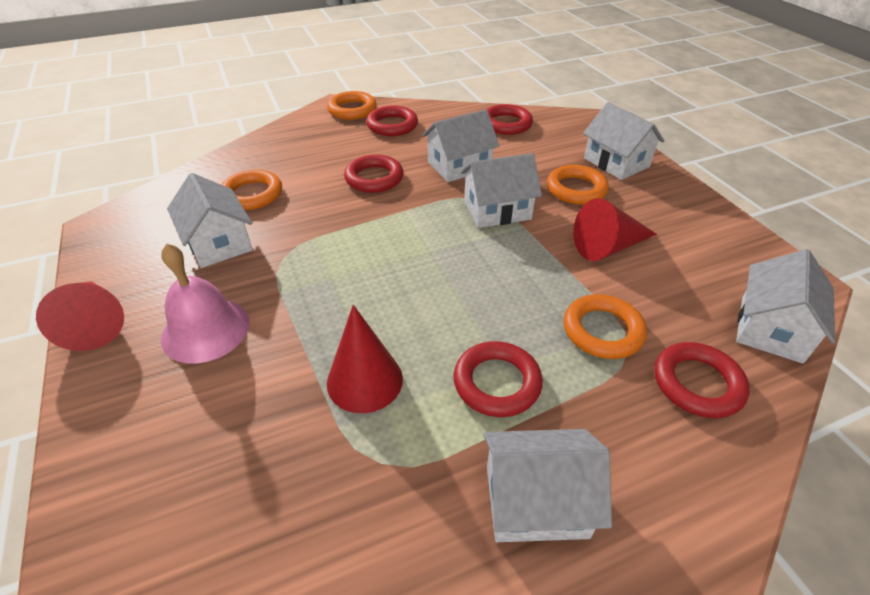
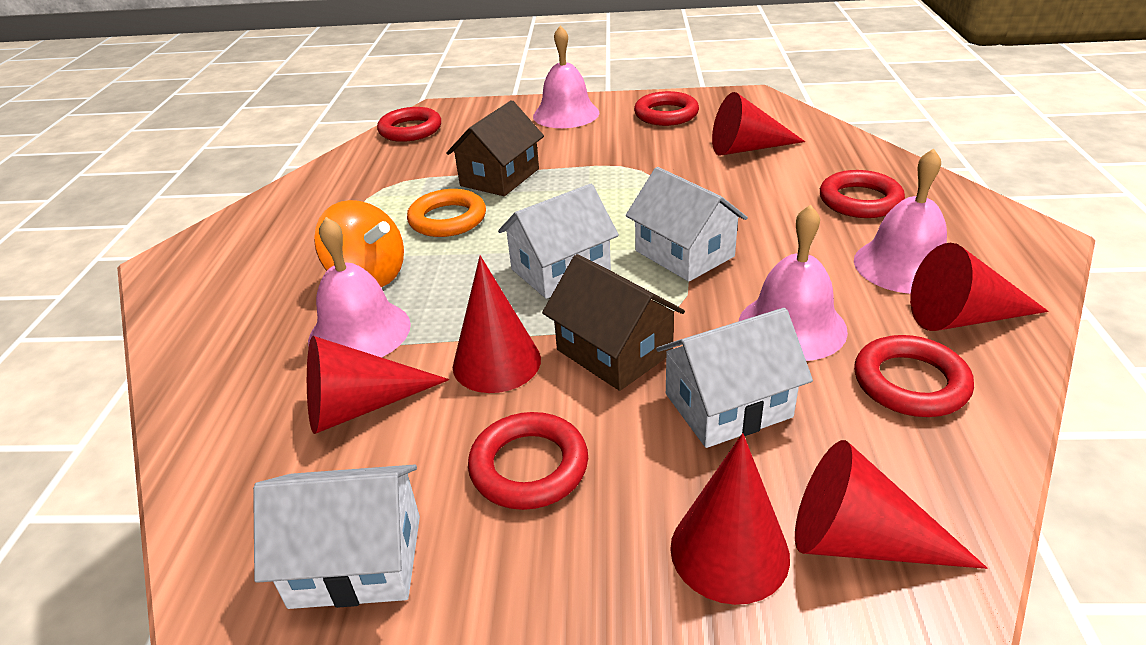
brown house: none = 0 -> [446,100,544,196] [542,254,685,391] = 2
orange ring: [221,170,282,210] [327,91,377,120] [547,165,609,205] [564,294,647,359] = 4 -> [407,189,486,237] = 1
orange spinning top: none = 0 -> [314,200,404,287] = 1
pink bell: [161,243,250,364] = 1 -> [308,217,411,358] [533,25,599,128] [739,204,848,361] [854,148,947,294] = 4
red cone: [36,281,124,351] [327,305,403,413] [573,198,657,261] = 3 -> [307,336,449,434] [453,256,541,393] [670,433,790,605] [712,92,805,155] [795,440,987,569] [910,243,1049,331] = 6
white house: [167,173,253,268] [422,109,499,182] [461,153,542,228] [484,429,612,542] [583,102,664,180] [736,249,835,364] = 6 -> [253,464,420,609] [498,184,619,299] [626,167,748,282] [656,308,813,448] = 4

